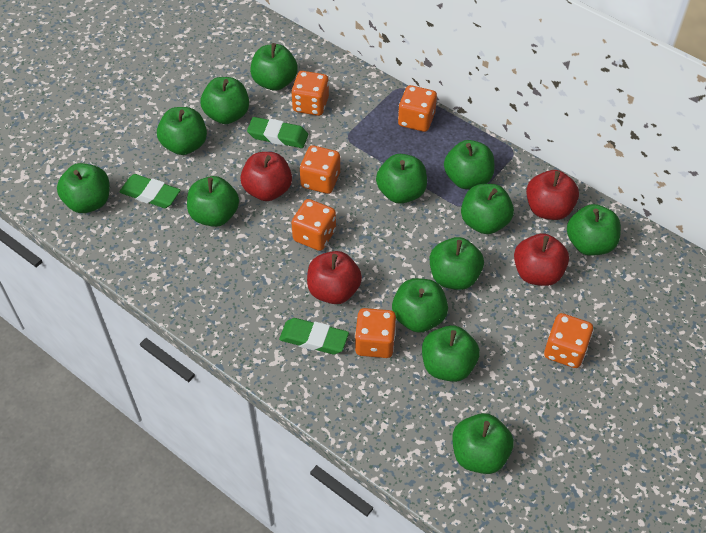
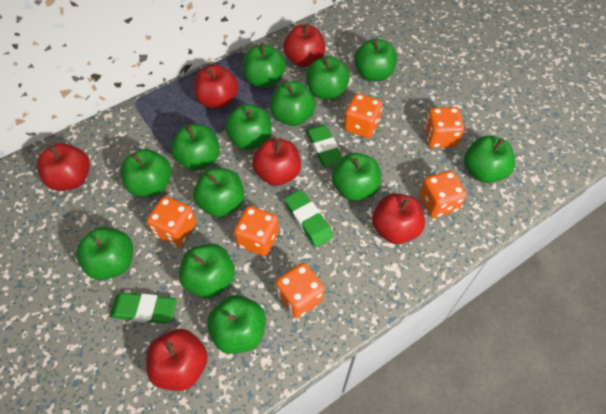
red apple: [240,152,292,201] [307,251,362,304] [514,233,569,286] [526,170,579,220] = 4 -> [37,143,90,191] [146,329,208,391] [194,65,238,109] [252,138,301,186] [283,23,325,67] [372,193,425,244] = 6

